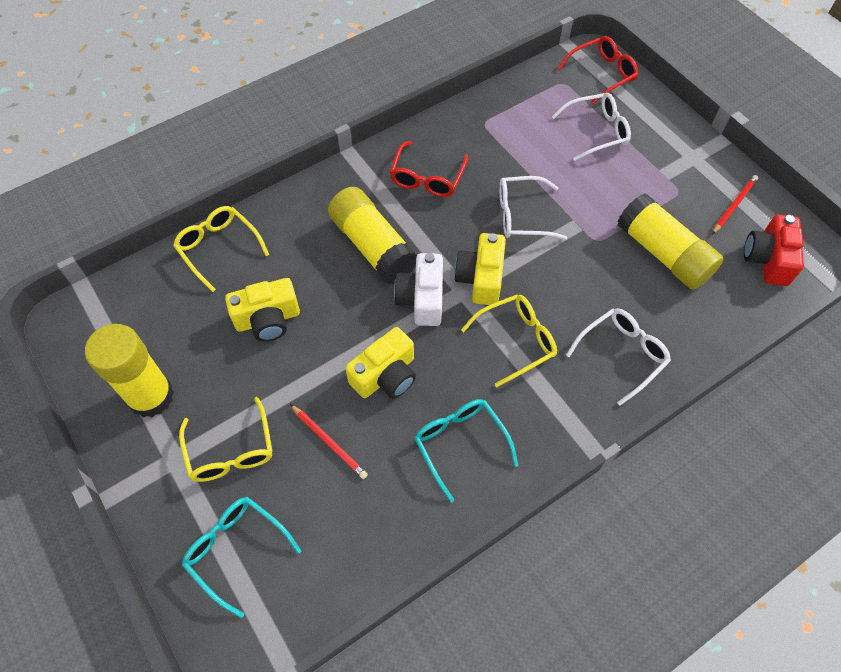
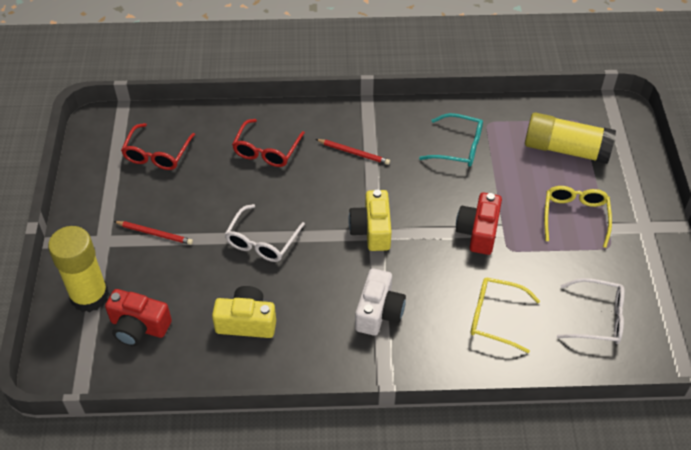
red camera: [744,214,804,286] = 1 -> [105,289,172,346] [456,193,502,255] = 2
turquoise glasses: [182,497,302,618] [414,399,518,502] = 2 -> [419,113,483,167] = 1
white glasses: [499,176,567,240] [552,93,631,161] [566,308,671,406] = 3 -> [225,204,305,262] [557,278,624,344] = 2
yellow camera: [225,278,300,341] [345,327,416,398] [454,233,506,305] = 3 -> [212,286,276,338] [348,190,392,251] = 2
yellow glasses: [173,206,269,292] [179,397,273,482] [461,294,557,387] = 3 -> [470,277,540,353] [544,186,612,248] = 2
yellow glue stick: [85,324,174,417] [328,187,417,284] [617,193,724,290] = 3 -> [48,226,109,312] [525,112,616,164] = 2

